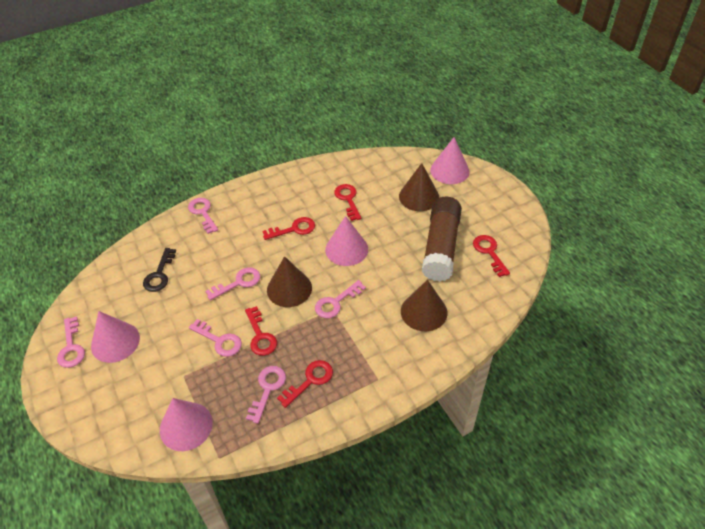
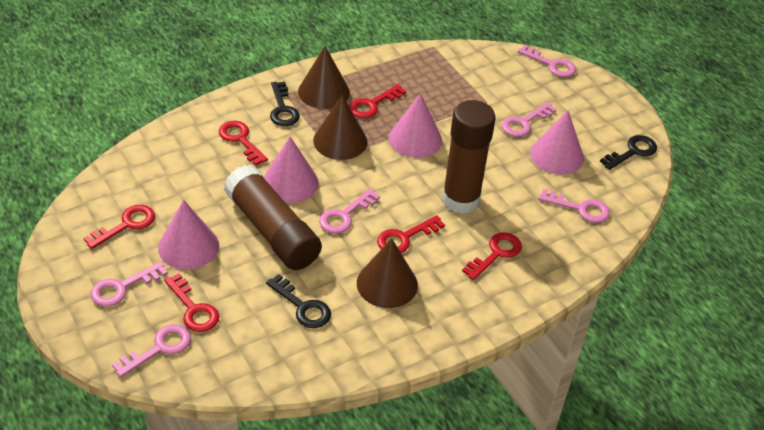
black key: [143,248,176,292] = 1 -> [266,274,331,328] [270,82,300,126] [600,135,657,170] = 3
brown glue stick: [422,197,462,282] = 1 -> [224,165,322,270] [442,100,496,214] = 2
red key: [245,306,277,356] [263,217,315,240] [277,360,333,408] [334,184,362,221] [473,235,510,277] = 5 -> [83,205,155,249] [164,273,219,332] [219,121,268,166] [349,84,406,118] [377,215,445,253] [462,232,522,280] = 6

